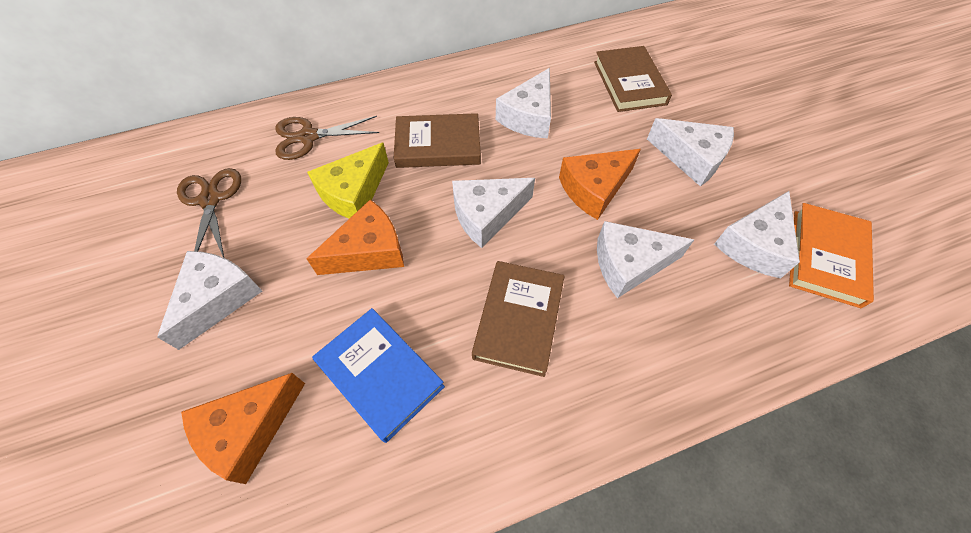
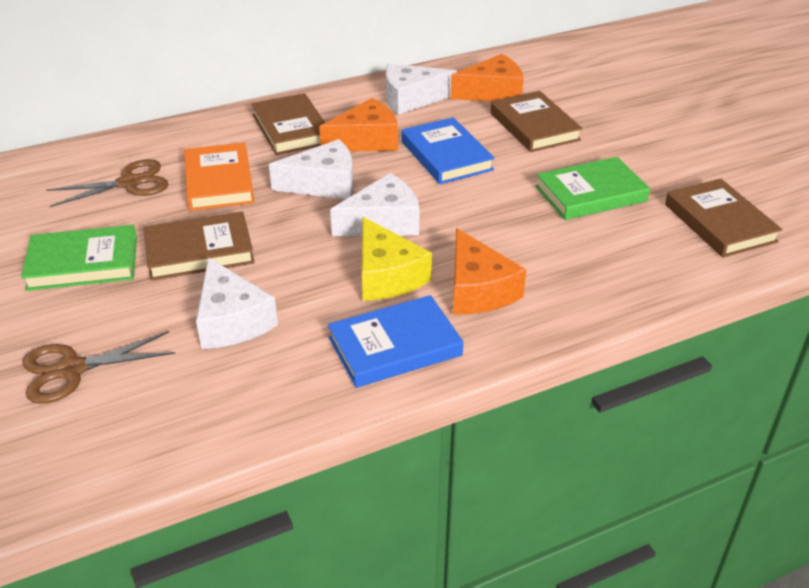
blue book: [312,308,445,443] = 1 -> [328,295,463,388] [401,117,495,184] = 2
brown book: [394,113,481,168] [472,261,565,377] [594,46,672,112] = 3 -> [143,211,255,281] [251,93,325,155] [490,91,583,152] [665,179,783,258] = 4
green book: none = 0 -> [21,225,137,291] [535,157,650,220] = 2
white cheese: [157,251,262,350] [452,178,535,248] [496,68,551,139] [597,221,694,298] [647,118,734,186] [714,191,800,278] = 6 -> [196,257,278,349] [269,139,353,199] [330,173,420,236] [386,63,457,115] = 4

